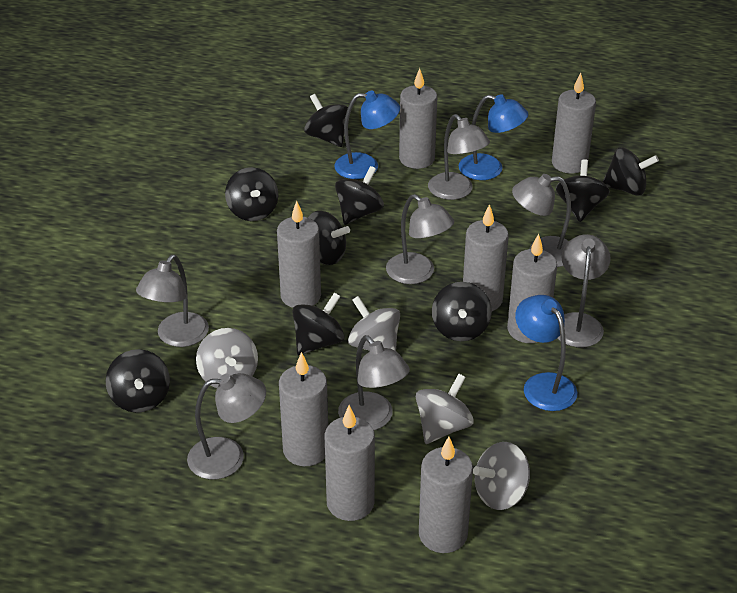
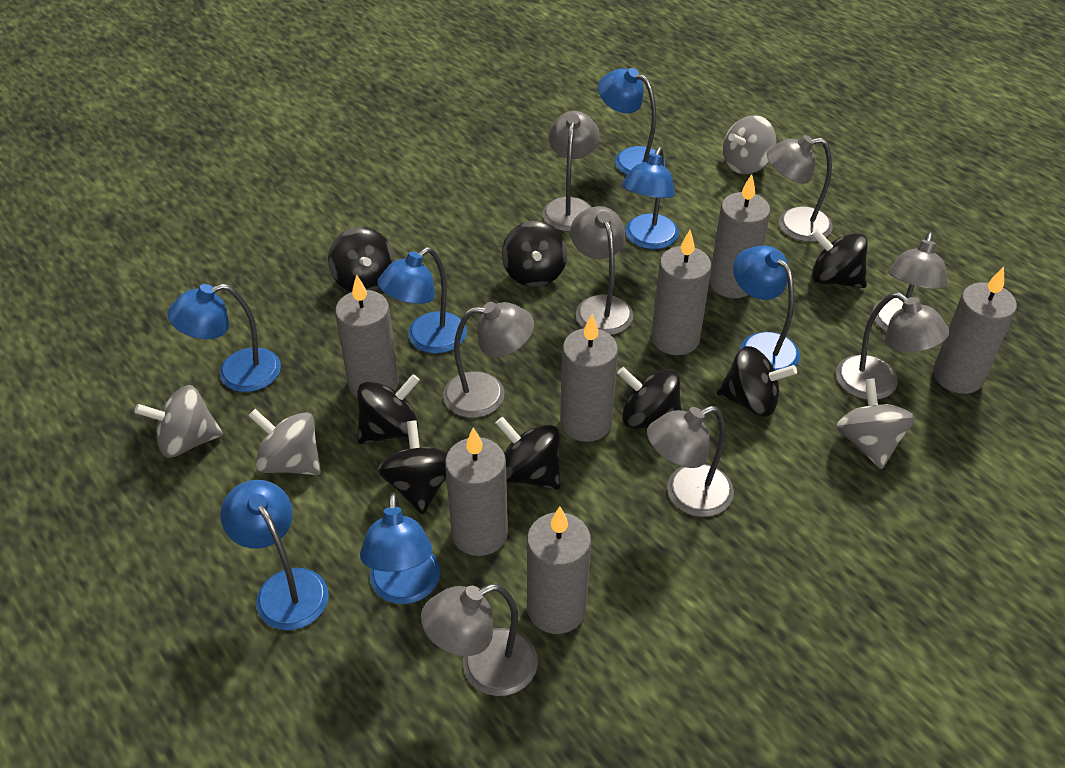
black spinning top: [106,349,170,413] [225,167,278,221] [292,293,344,356] [304,94,348,147] [308,211,350,265] [335,166,384,225] [432,282,492,341] [556,159,610,222] [602,147,659,196] = 9 -> [328,227,394,292] [357,374,420,444] [377,420,447,515] [496,417,560,489] [502,221,567,287] [617,367,681,429] [717,346,797,417] [811,229,868,288] = 8
blue lamp: [334,90,400,179] [458,94,528,180] [515,295,577,411] = 3 -> [167,284,281,392] [220,480,329,630] [360,492,441,604] [377,247,467,354] [598,68,665,175] [622,147,679,249] [733,245,800,371] = 7
grey candle: [277,201,321,308] [279,352,328,466] [324,405,375,521] [399,68,437,169] [419,437,473,553] [463,204,509,311] [507,234,557,343] [552,73,596,174] = 8 -> [335,275,399,397] [445,427,508,556] [527,506,591,634] [560,314,618,442] [651,230,711,355] [710,174,771,298] [933,267,1017,394] = 7
grey lamp: [136,255,209,347] [187,373,266,479] [338,335,410,430] [386,194,454,284] [428,114,490,200] [512,174,571,267] [557,234,611,347] = 7 -> [421,584,538,696] [443,302,534,418] [543,111,599,231] [570,206,633,335] [647,406,734,517] [766,135,833,242] [836,292,949,400] [873,232,947,332] = 8

